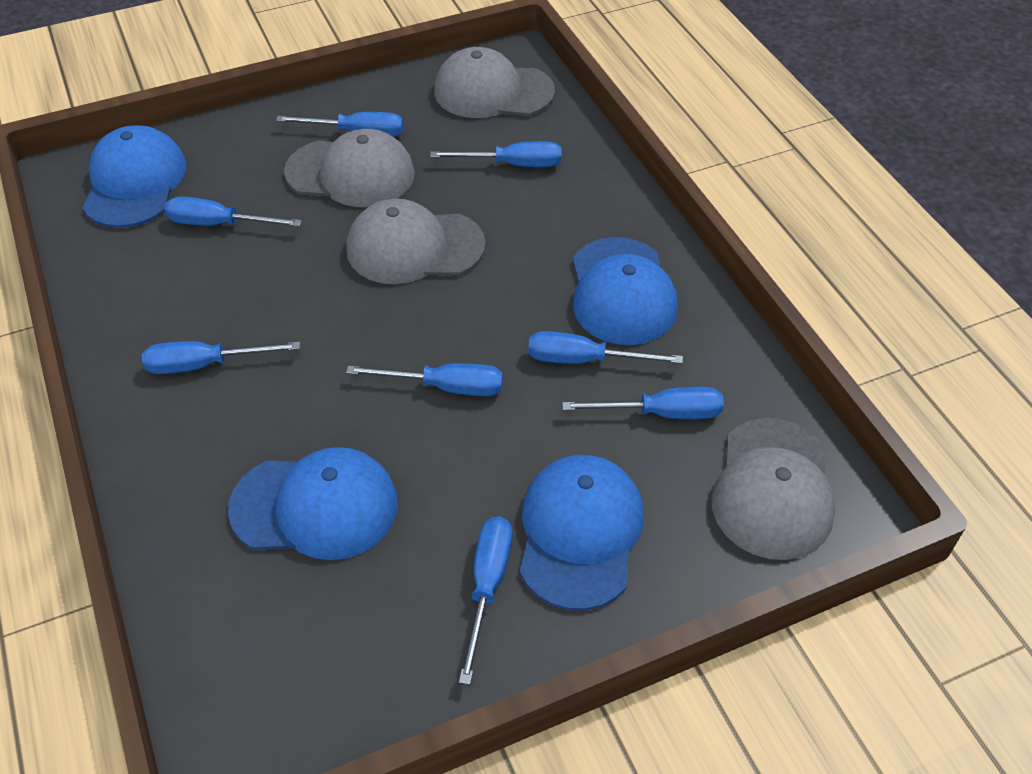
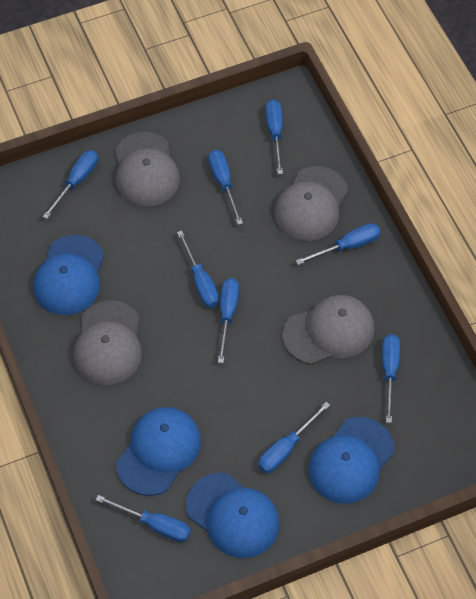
blue screwdriver: [142,341,300,374] [165,197,302,227] [276,112,404,137] [346,363,503,396] [430,141,562,167] [459,516,513,685] [528,331,683,364] [562,387,724,419] = 8 -> [43,150,98,219] [96,495,191,542] [177,231,219,308] [208,150,243,225] [218,278,239,363] [258,402,330,473] [265,99,283,174] [296,223,381,265] [382,334,400,423] = 9

